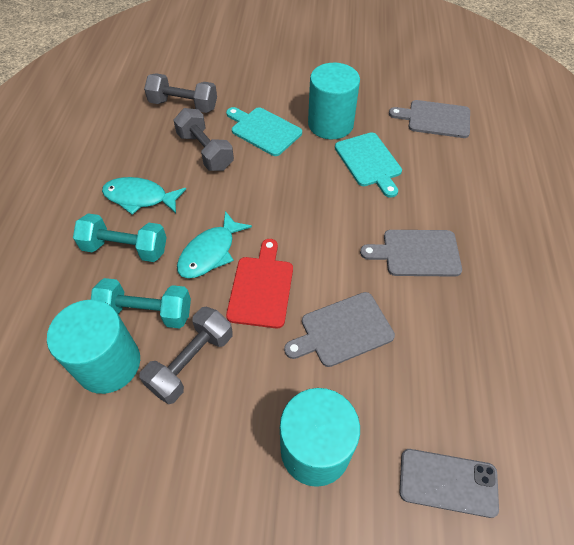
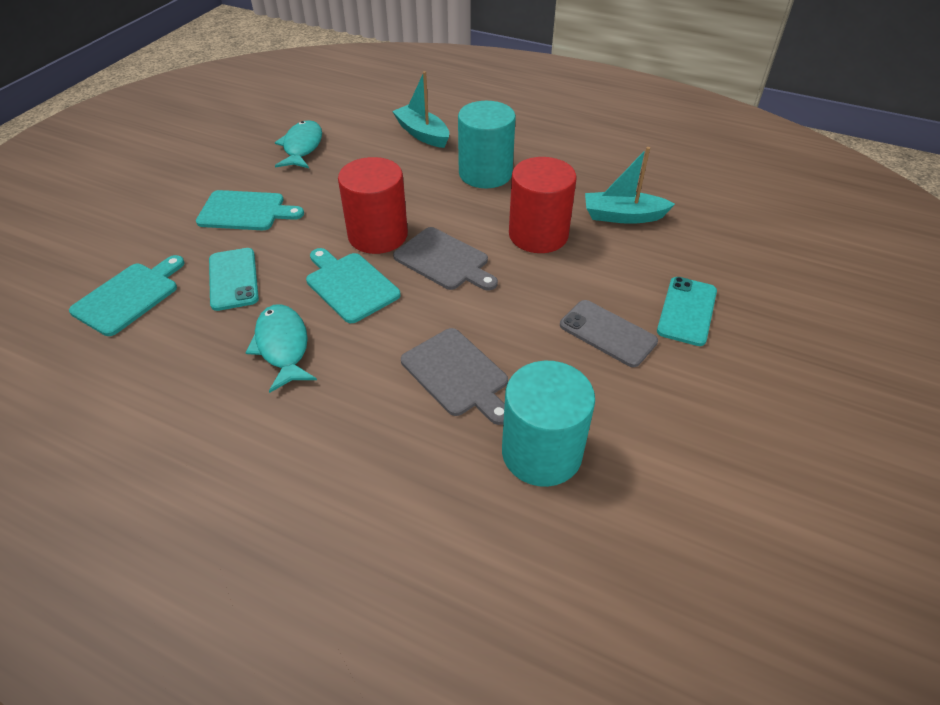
grey cutting board: [284,292,395,367] [360,230,462,277] [389,100,470,138] = 3 -> [393,227,498,291] [401,328,508,425] = 2
grey dumbbell: [139,307,233,404] [144,73,217,113] [173,108,234,171] = 3 -> none = 0
red cutting board: [226,239,293,328] = 1 -> none = 0
red cylinder: none = 0 -> [338,157,408,254] [509,157,577,253] = 2
turquoise boat: none = 0 -> [392,71,449,148] [585,147,675,224] = 2
turquoise cutting board: [226,107,302,156] [335,132,402,198] = 2 -> [69,255,185,336] [196,190,304,230] [306,248,401,323] = 3
turquoise cylinder: [47,300,140,394] [280,388,360,487] [308,63,360,139] = 3 -> [458,101,516,188] [502,361,595,487] = 2
turquoise dumbbell: [73,213,167,262] [91,278,191,329] = 2 -> none = 0
turquoise phone: none = 0 -> [209,248,259,311] [657,277,717,346] = 2

